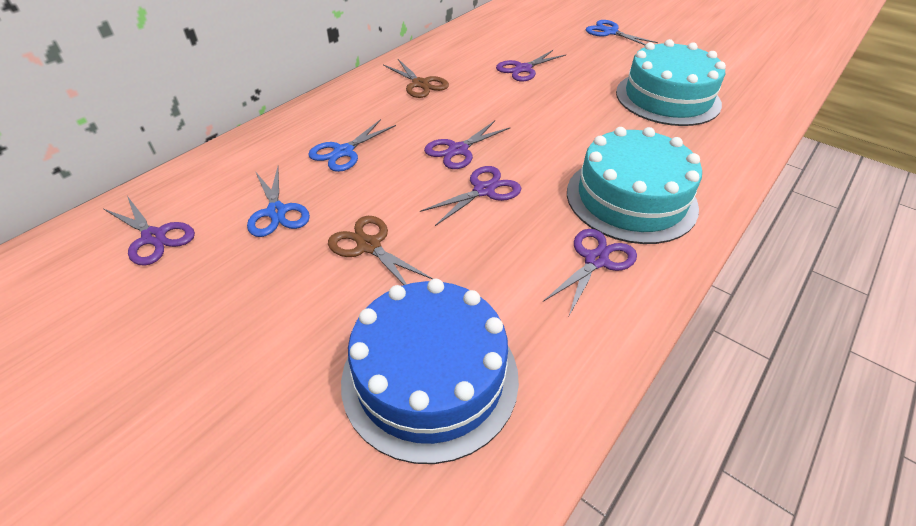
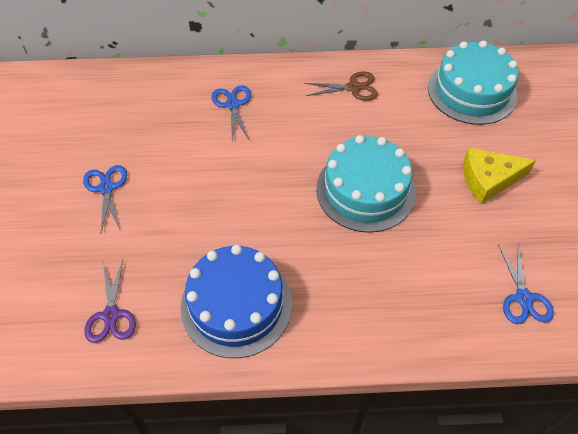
brown scissors: [328,216,433,285] [383,59,449,98] = 2 -> [304,71,378,101] = 1
purple scissors: [104,196,195,265] [420,166,521,226] [424,121,510,169] [496,50,566,82] [543,229,637,315] = 5 -> [84,260,136,343] = 1
yellow cheese: none = 0 -> [463,147,536,204] = 1

